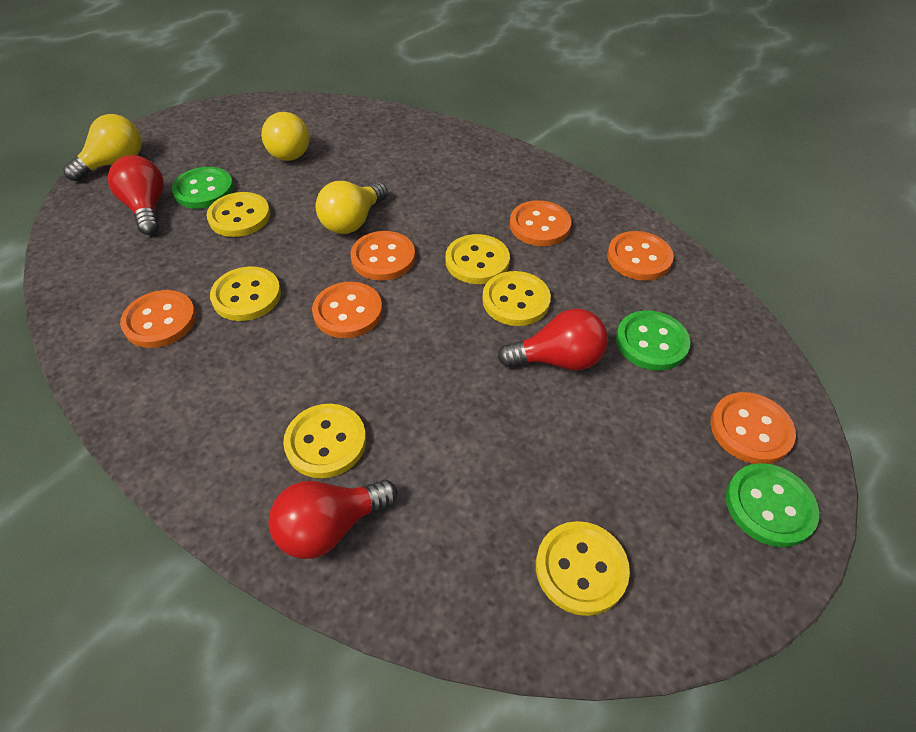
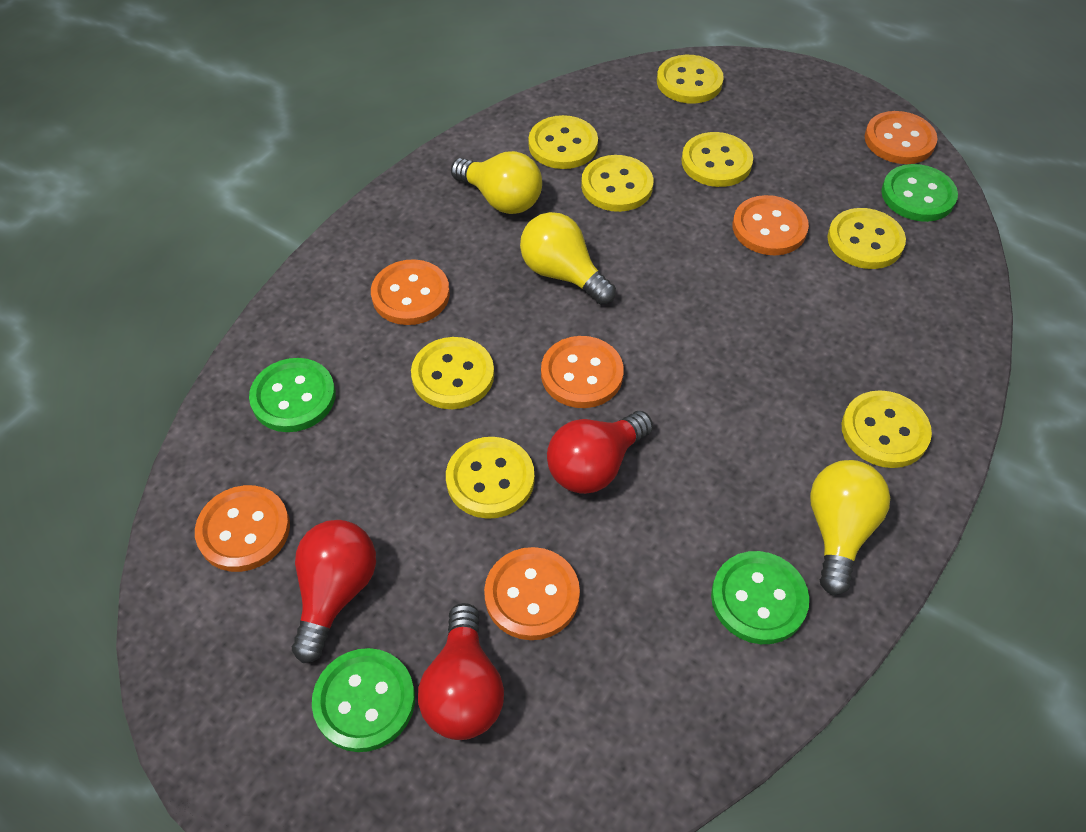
green button: [172,167,234,209] [616,310,690,371] [726,463,819,547] = 3 -> [249,358,336,432] [312,648,415,752] [711,551,809,644] [881,164,958,222] = 4
yellow button: [207,192,270,237] [210,267,281,321] [283,404,366,478] [446,234,510,284] [482,271,551,326] [536,521,630,616] = 6 -> [411,337,494,409] [446,437,535,519] [529,115,598,169] [581,155,653,212] [657,55,724,104] [681,132,753,187] [827,208,906,269] [842,390,932,468] = 8

